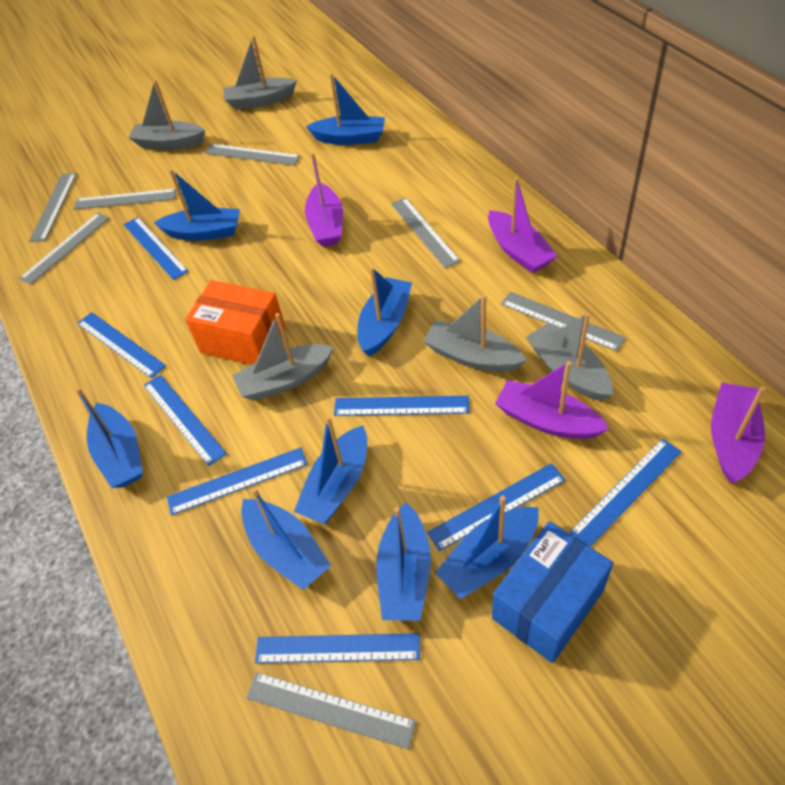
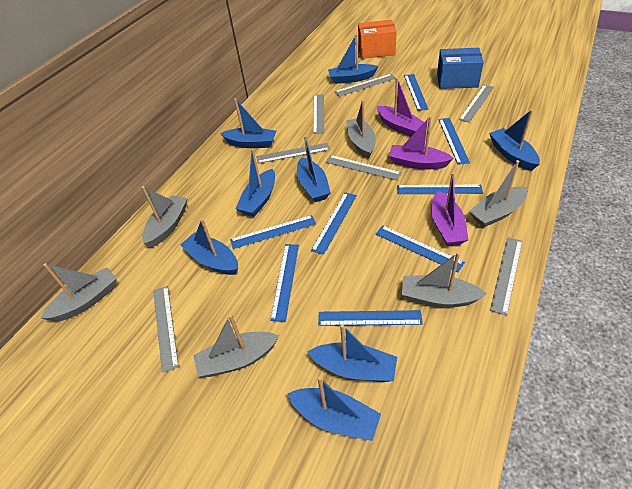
grey boat: [129,80,205,150] [223,36,297,109] [232,313,334,401] [423,294,527,372] [526,313,613,401] = 5 -> [41,263,117,322] [142,186,188,247] [193,314,279,377] [346,100,376,159] [402,252,487,307] [469,160,528,227] = 6
purple boat: [305,153,343,247] [488,177,557,273] [495,361,609,439] [711,383,765,483] = 4 -> [377,78,424,136] [389,116,454,169] [431,172,469,246] = 3

